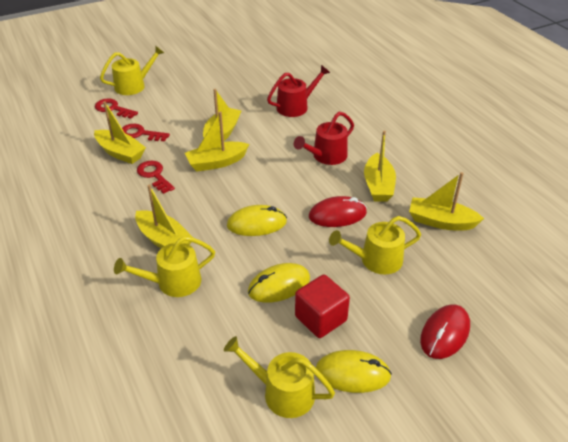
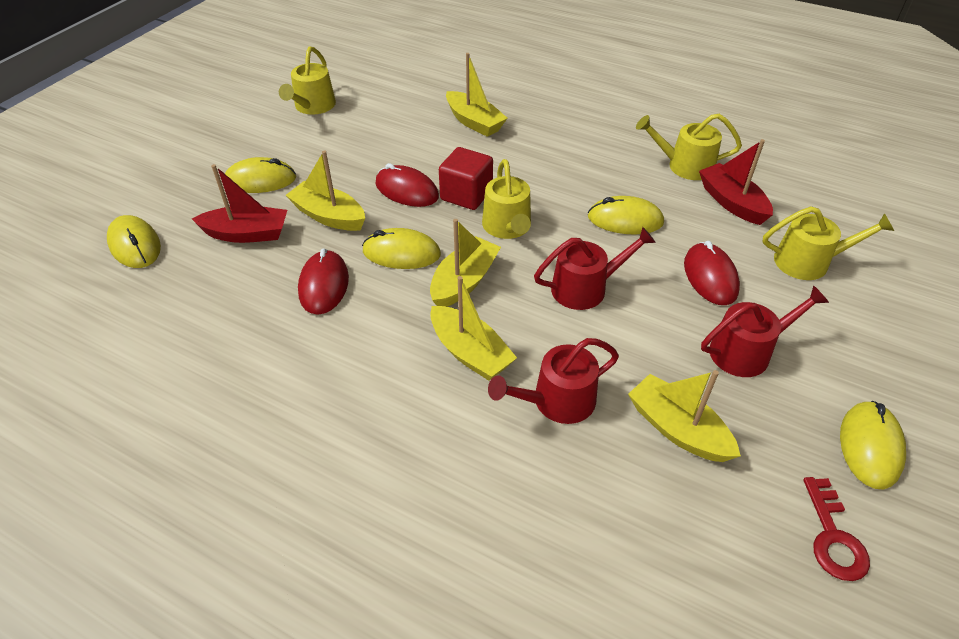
red boat: none = 0 -> [192,164,287,243] [699,139,773,225] = 2
red key: [95,98,138,119] [122,124,170,142] [137,161,175,194] = 3 -> [803,477,870,581] = 1
red mouse: [309,196,367,227] [420,305,470,359] = 2 -> [298,248,349,315] [376,163,439,207] [684,241,740,305] = 3
red watering can: [267,65,330,117] [294,112,354,165] = 2 -> [488,338,619,424] [534,227,656,310] [701,285,829,377] = 3
yellow boat: [94,101,146,164] [135,184,192,248] [185,111,249,172] [203,89,241,142] [364,131,396,202] [409,172,484,230] = 6 -> [285,151,365,231] [430,219,501,307] [430,276,517,381] [446,53,507,137] [628,370,741,462] = 5
yellow mouse: [227,205,287,236] [248,263,310,303] [316,350,392,393] = 3 -> [107,215,161,268] [225,157,296,193] [362,228,441,269] [588,196,664,235] [840,401,906,489] = 5

